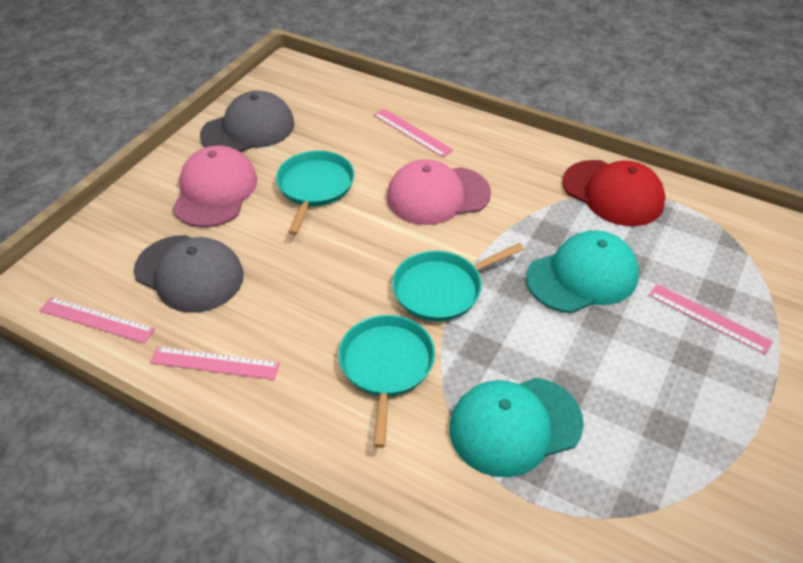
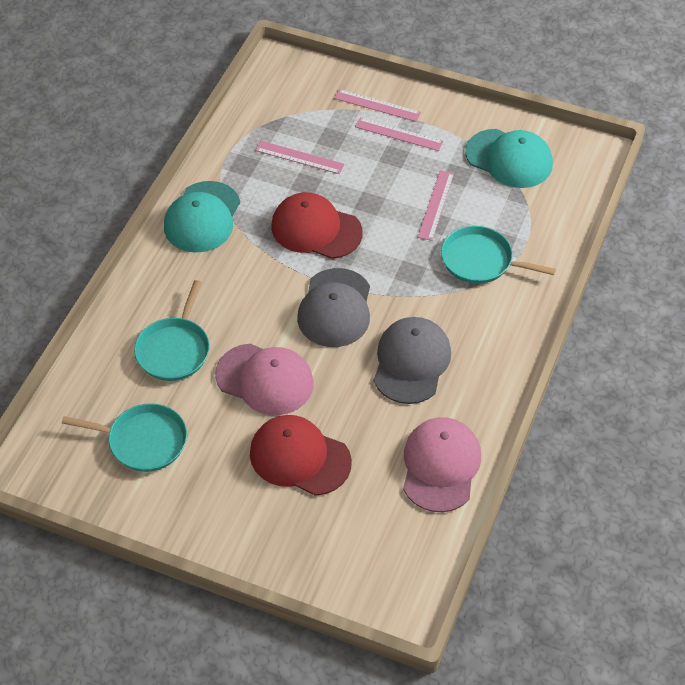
red cap: [562,160,666,226] = 1 -> [250,415,352,496] [271,192,363,259] = 2

